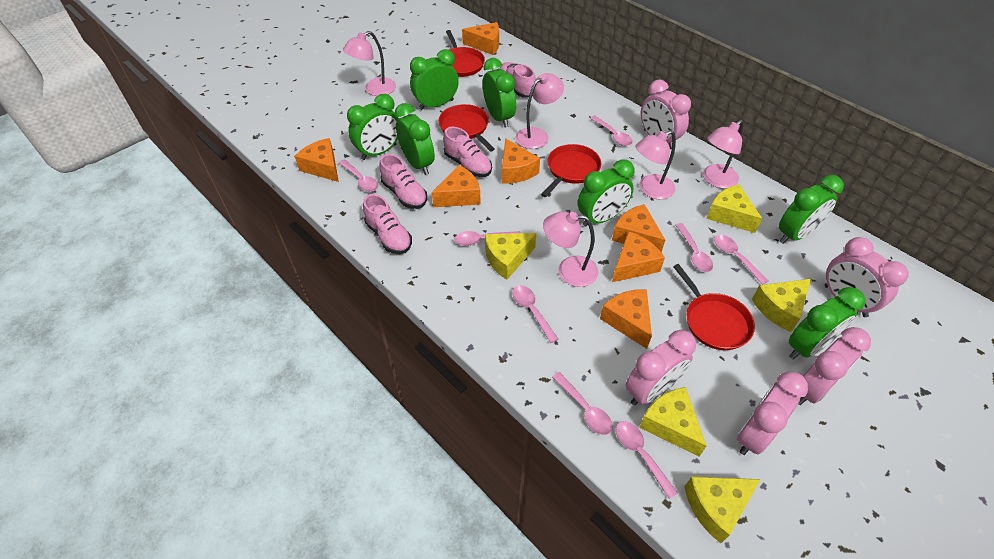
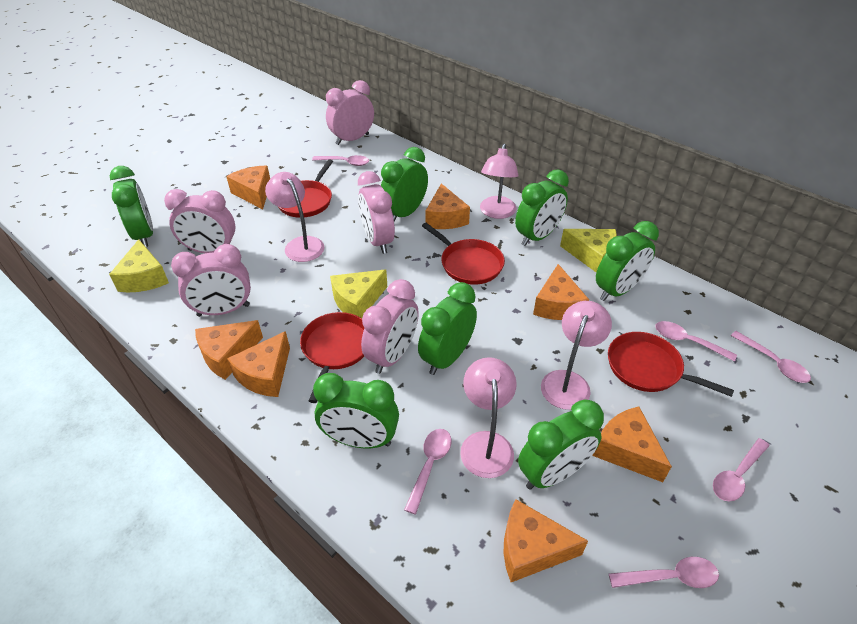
pink lamp: [343,31,396,96] [515,73,564,149] [543,211,598,287] [636,130,676,199] [703,120,743,189] = 5 -> [265,172,324,262] [460,357,517,478] [480,144,518,219] [541,301,612,410] = 4
pink shoe: [363,194,412,254] [380,154,427,209] [443,127,492,177] [499,62,536,98] = 4 -> none = 0
pink spoon: [339,159,378,192] [455,231,520,246] [512,285,558,343] [552,372,613,435] [590,115,633,146] [616,421,678,499] [675,223,713,272] [714,235,768,285] = 8 -> [312,155,369,166] [404,429,451,514] [609,557,719,588] [655,321,737,362] [713,438,770,501] [731,331,811,383] = 6
yellow cheese: [485,233,536,280] [639,387,707,456] [684,476,760,543] [706,185,762,233] [752,279,811,332] = 5 -> [109,239,169,293] [330,270,387,318] [560,229,617,272] = 3

